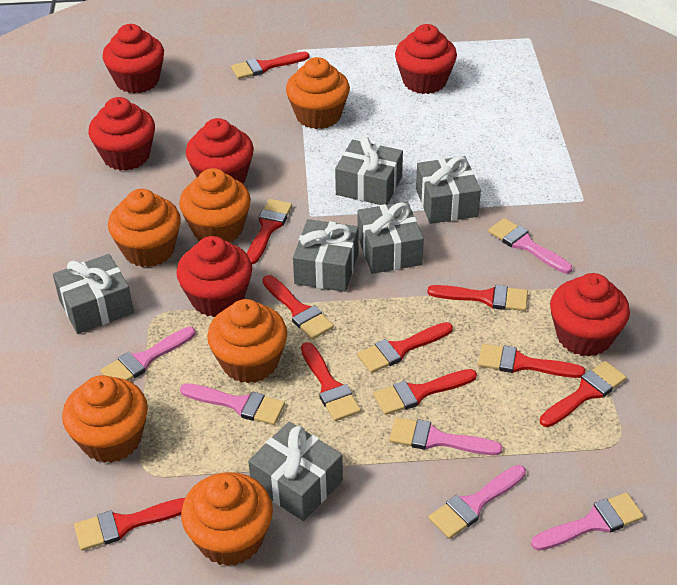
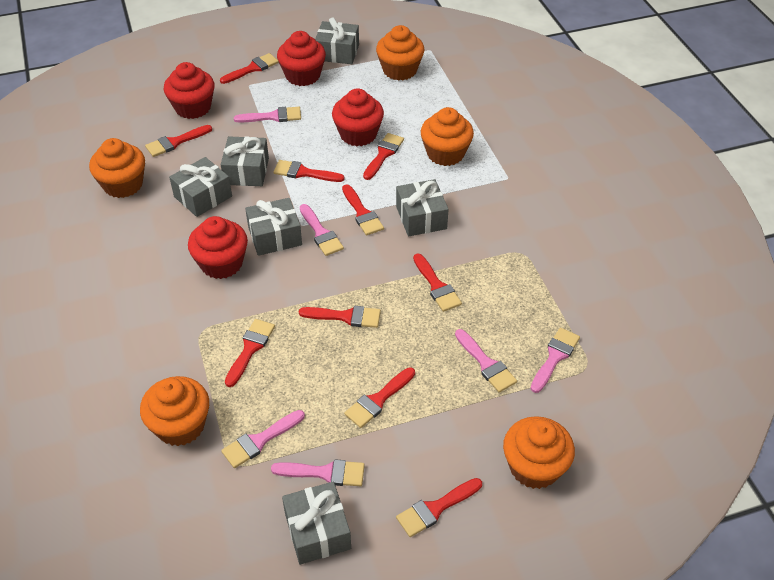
orange cupcake: [62,375,148,463] [108,189,181,267] [179,168,251,242] [181,472,273,566] [207,299,287,383] [286,57,350,129] = 6 -> [89,138,145,198] [140,376,209,446] [376,25,424,81] [421,107,474,166] [503,416,575,489] = 5
red cupcake: [88,97,155,171] [102,24,164,93] [176,236,252,317] [186,118,254,184] [395,24,457,94] [550,273,630,357] = 6 -> [164,62,214,119] [188,216,248,279] [277,31,326,86] [332,88,384,146] = 4

